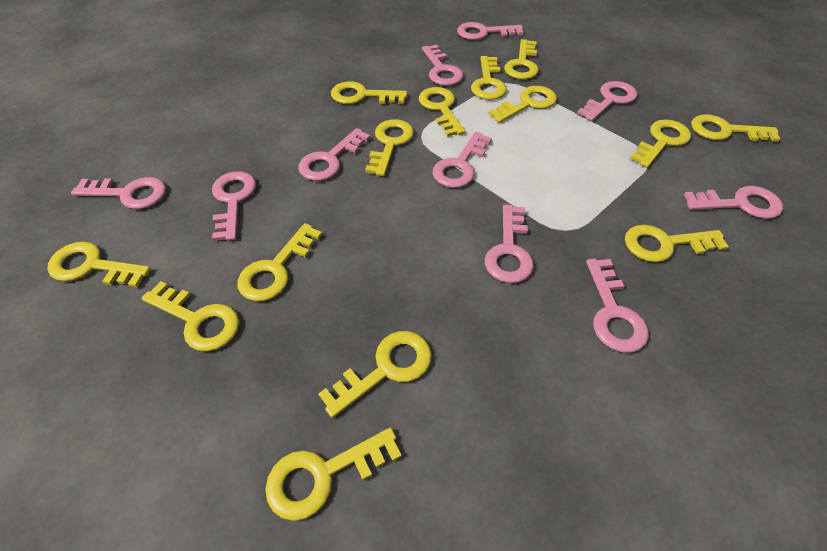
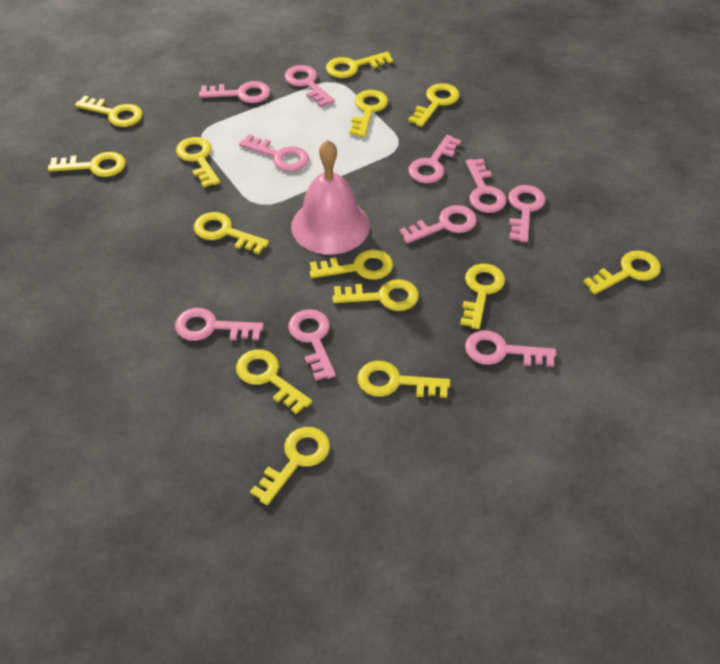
pink bell: none = 0 -> [291,140,370,254] = 1

